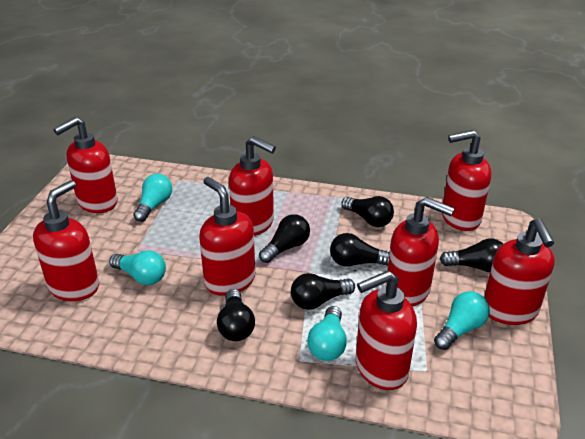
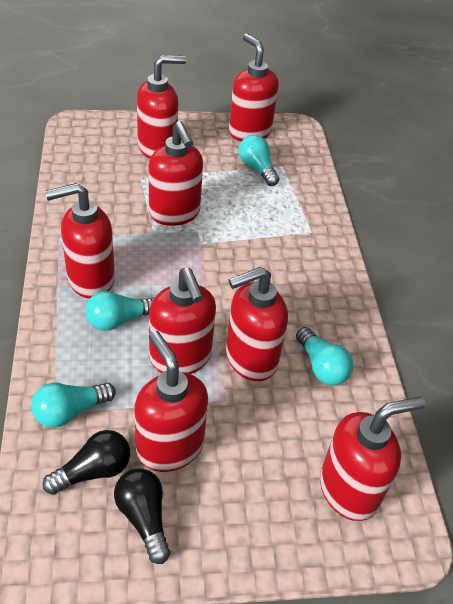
black light bulb: [217,289,255,341] [259,214,310,263] [291,273,355,310] [330,233,390,267] [341,196,394,227] [440,238,503,272] = 6 -> [43,430,130,495] [114,468,170,564] = 2

